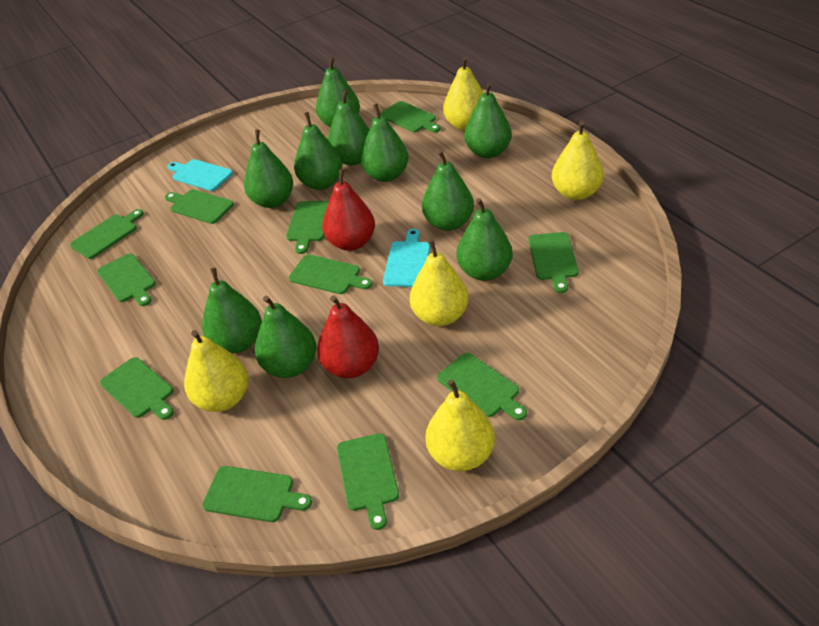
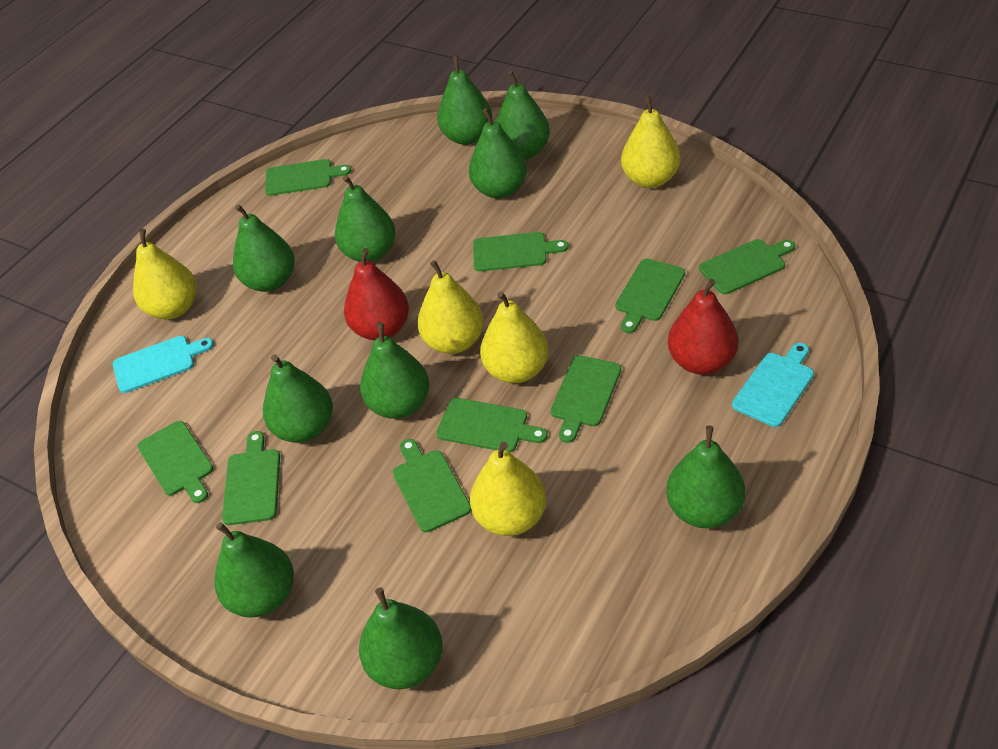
green cutting board: [70,209,144,259] [97,254,156,306] [100,357,174,420] [165,189,234,224] [202,466,312,522] [286,201,329,254] [289,254,372,294] [337,433,399,530] [380,101,440,133] [437,353,527,420] [529,232,579,293] = 11 -> [137,421,213,503] [222,431,280,525] [265,159,351,196] [393,439,471,532] [436,398,548,452] [473,232,569,272] [550,355,621,443] [615,258,685,333] [699,239,795,294] = 9

